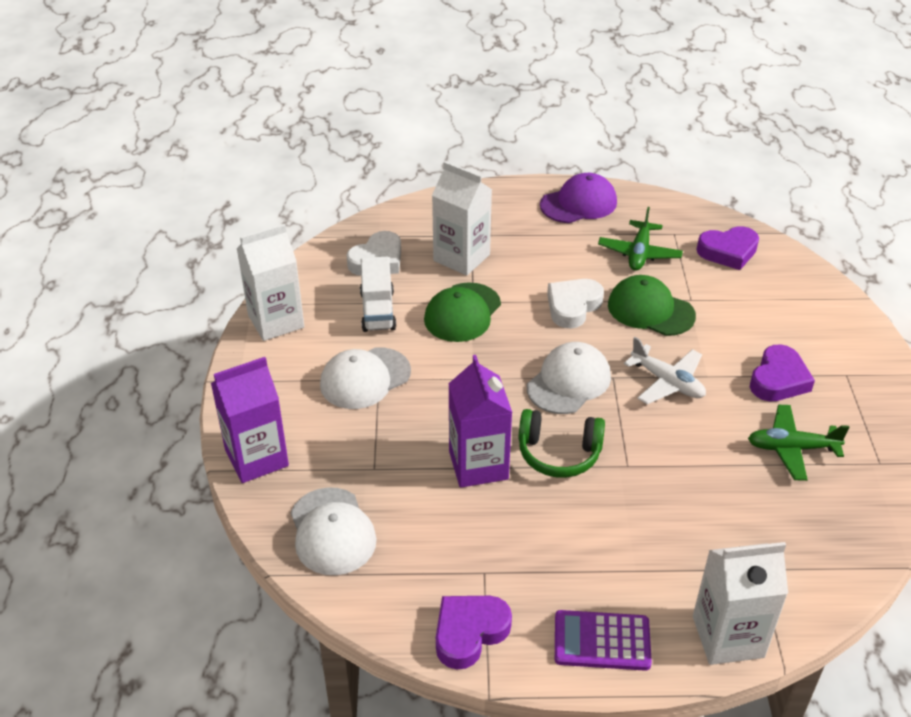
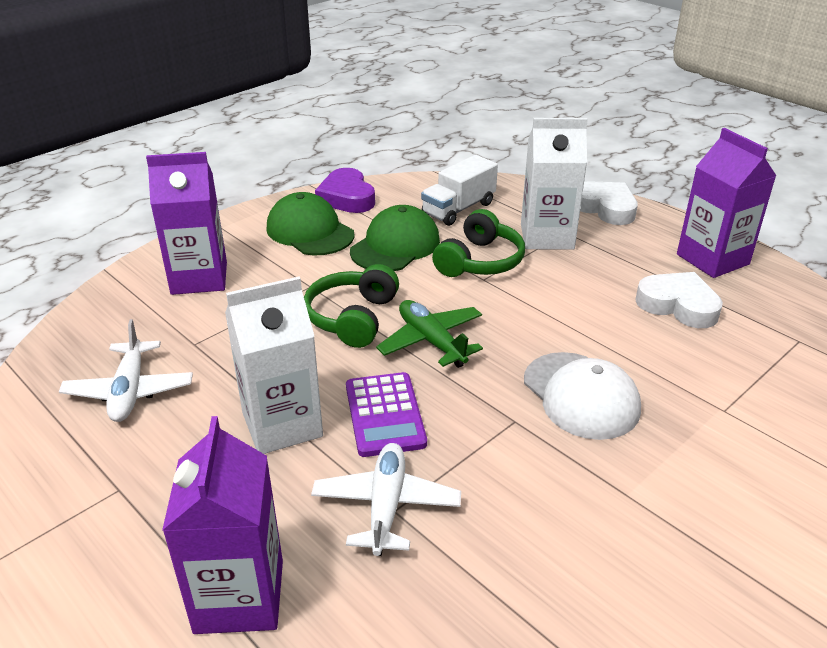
green headphones: [519,409,605,478] = 1 -> [304,264,399,348] [432,209,525,277] = 2
green plane: [598,207,683,271] [748,405,850,481] = 2 -> [376,300,483,368] = 1
purple cap: [540,173,617,223] = 1 -> none = 0
purple carton: [211,357,289,483] [449,355,512,488] = 2 -> [146,152,227,295] [162,416,283,634] [677,128,776,278] = 3
purple heart: [436,596,512,669] [696,226,759,270] [750,345,815,401] = 3 -> [315,168,375,213] = 1
white cap: [291,487,377,575] [320,347,411,409] [527,342,611,414] = 3 -> [524,352,641,440] = 1
white carton: [237,224,304,341] [432,161,492,275] [693,542,788,665] = 3 -> [225,277,323,454] [521,118,588,250] = 2
white plane: [624,337,706,404] = 1 -> [59,319,193,422] [311,443,461,556] = 2

